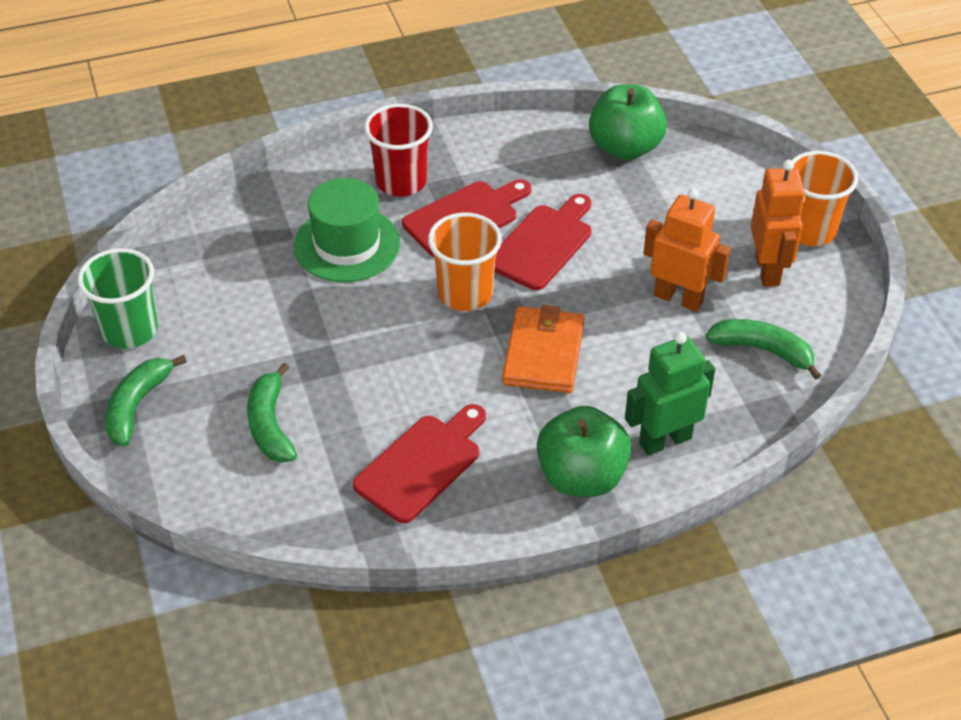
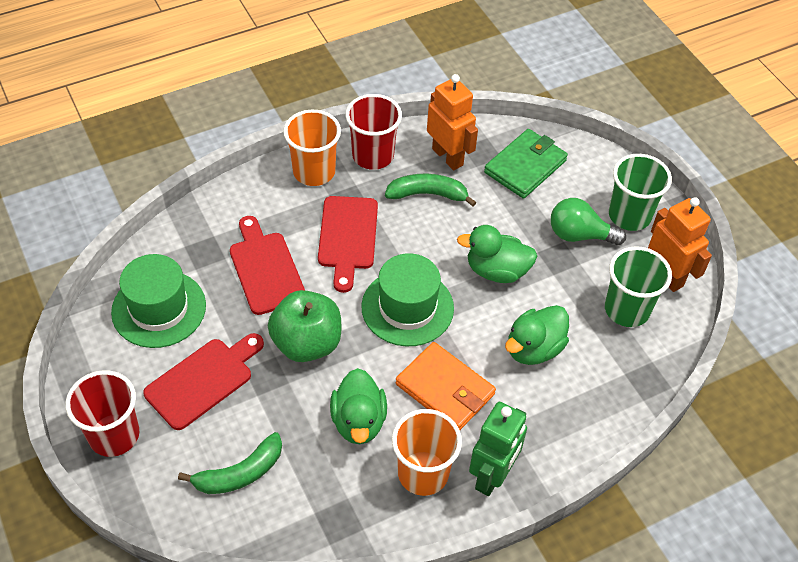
green apple: [537,406,631,497] [589,84,667,160] = 2 -> [268,290,341,362] = 1
green banana: [105,355,187,446] [247,363,297,463] [706,319,822,380] = 3 -> [178,432,282,494] [385,174,477,207] = 2
green cup: [78,248,158,349] = 1 -> [605,246,672,327] [609,154,672,231] = 2
green duck: none = 0 -> [330,368,387,444] [457,225,537,283] [505,305,569,365] = 3
green hat: [294,178,400,282] = 1 -> [111,254,206,348] [361,253,454,346] = 2
green light bulb: none = 0 -> [551,198,626,245] = 1
green wallet: none = 0 -> [484,129,568,199] = 1
red cup: [364,104,433,196] = 1 -> [65,370,139,457] [345,94,402,170] = 2

